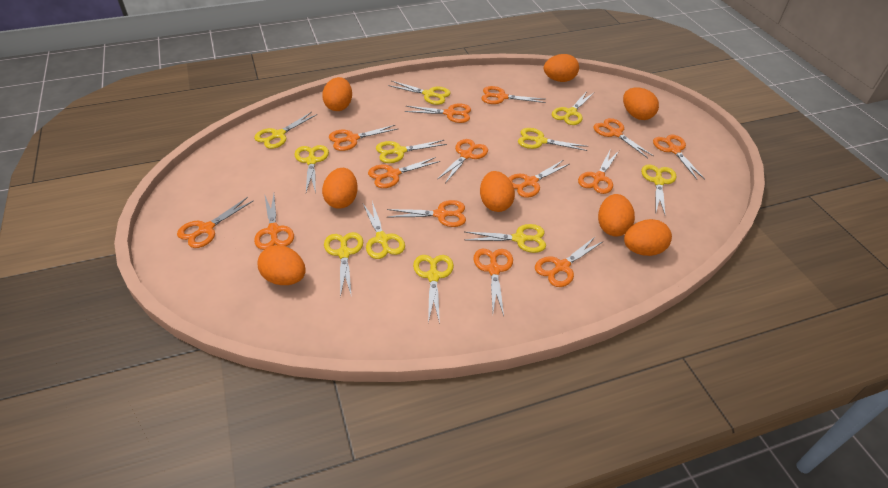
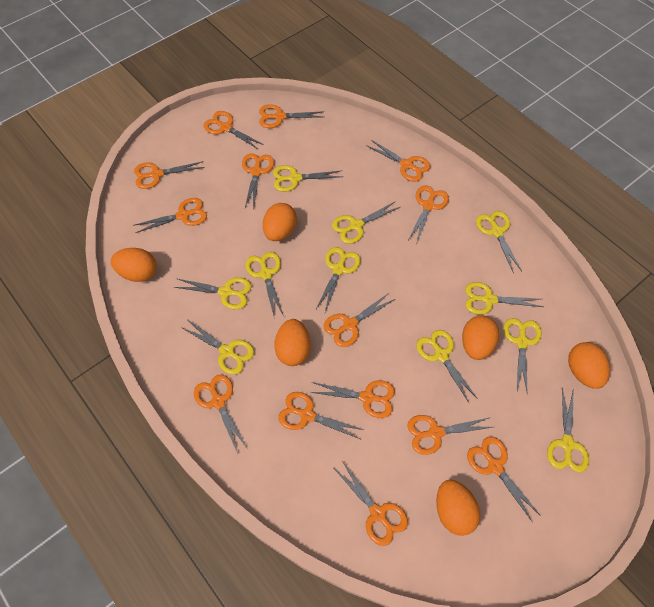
orange egg: [258,245,306,285] [322,77,352,111] [322,168,358,209] [480,171,515,212] [544,54,579,82] [598,194,635,236] [623,88,659,120] [624,219,672,256] = 8 -> [111,248,157,282] [263,203,297,241] [274,319,310,366] [436,480,480,536] [462,315,499,360] [568,342,610,389] = 6

